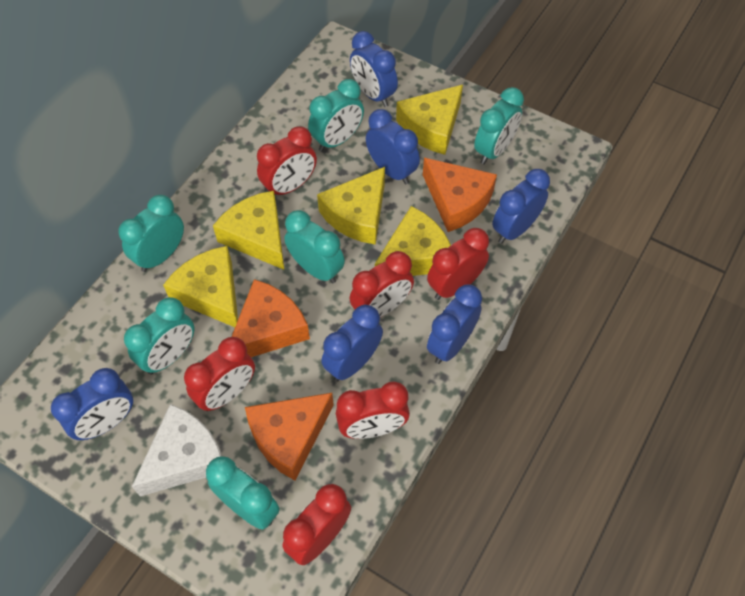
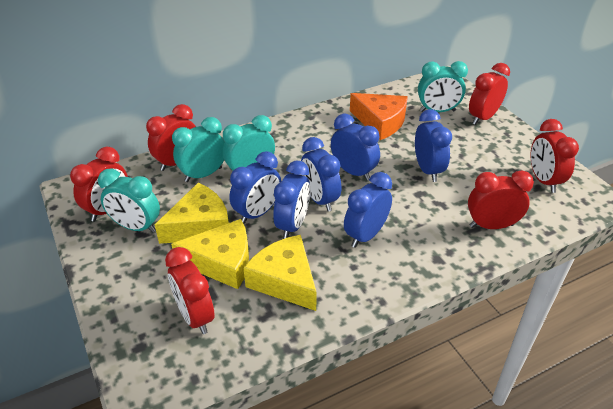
orange cheese: [232,279,310,357] [245,393,334,480] [423,158,497,232] = 3 -> [350,93,408,140] = 1
turquoise clock: [118,195,184,272] [124,297,195,374] [206,456,280,530] [284,210,345,283] [308,79,364,152] [474,87,524,164] = 6 -> [98,168,160,233] [172,117,225,182] [223,115,275,171] [418,61,468,112] = 4
white cheese: [132,404,223,497] = 1 -> none = 0
yellow cheese: [163,246,238,327] [213,191,284,270] [317,167,385,245] [375,206,451,276] [396,85,463,155] = 5 -> [155,183,229,244] [171,219,249,289] [244,235,317,311] = 3

